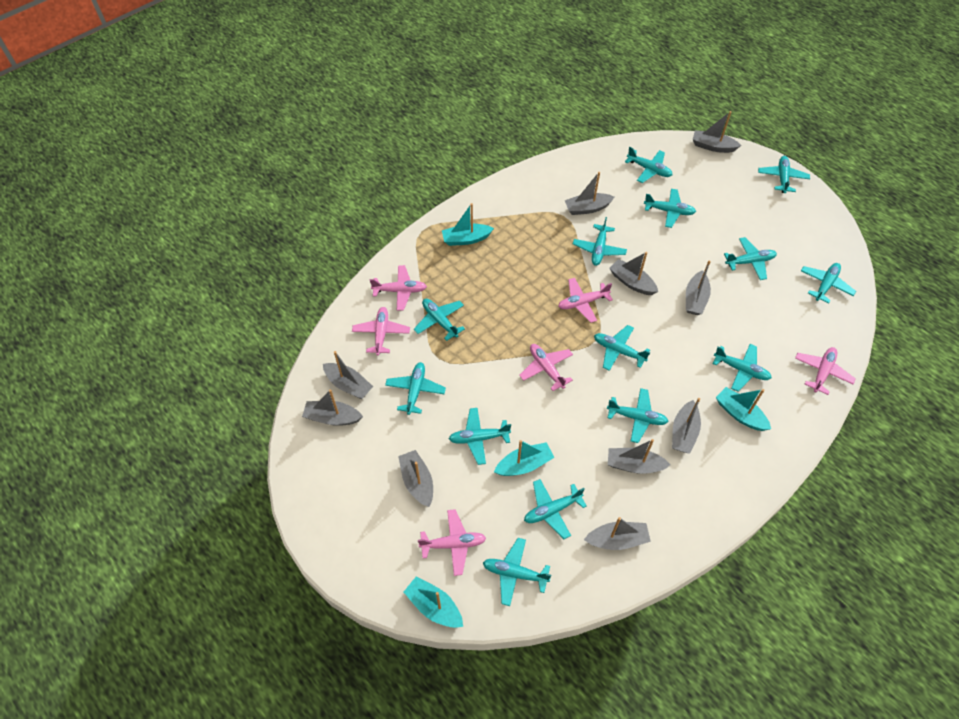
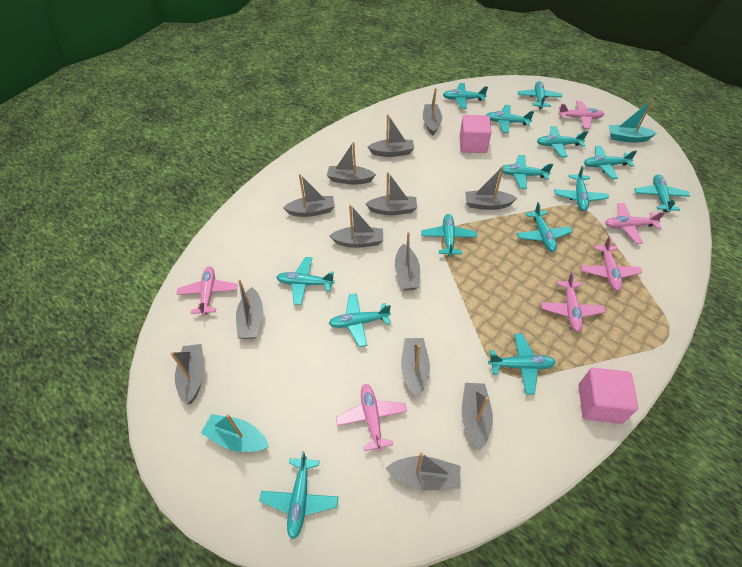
grey boat: [302,389,363,426] [323,351,373,399] [398,450,433,507] [565,172,614,215] [584,517,651,550] [608,439,671,474] [609,252,658,295] [672,398,701,454] [686,261,711,315] [692,111,741,153] = 10 -> [170,344,204,405] [236,279,263,339] [283,174,335,217] [327,142,376,185] [329,205,383,248] [365,172,417,215] [368,114,414,157] [385,452,460,490] [395,232,420,291] [401,338,430,397] [423,88,442,135] [462,383,493,451] [465,166,517,210] = 13
pink cube: none = 0 -> [460,115,492,153] [579,368,638,424] = 2
turquoise boat: [404,576,463,628] [442,203,494,246] [494,440,555,476] [716,387,771,431] = 4 -> [201,414,269,452] [609,99,657,143] = 2

